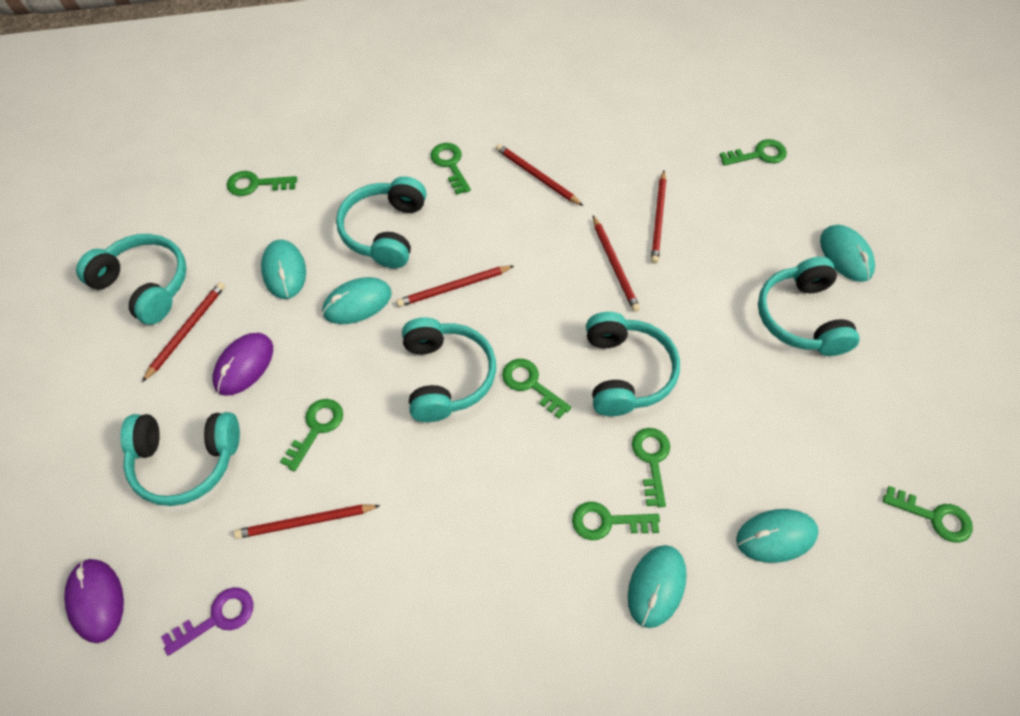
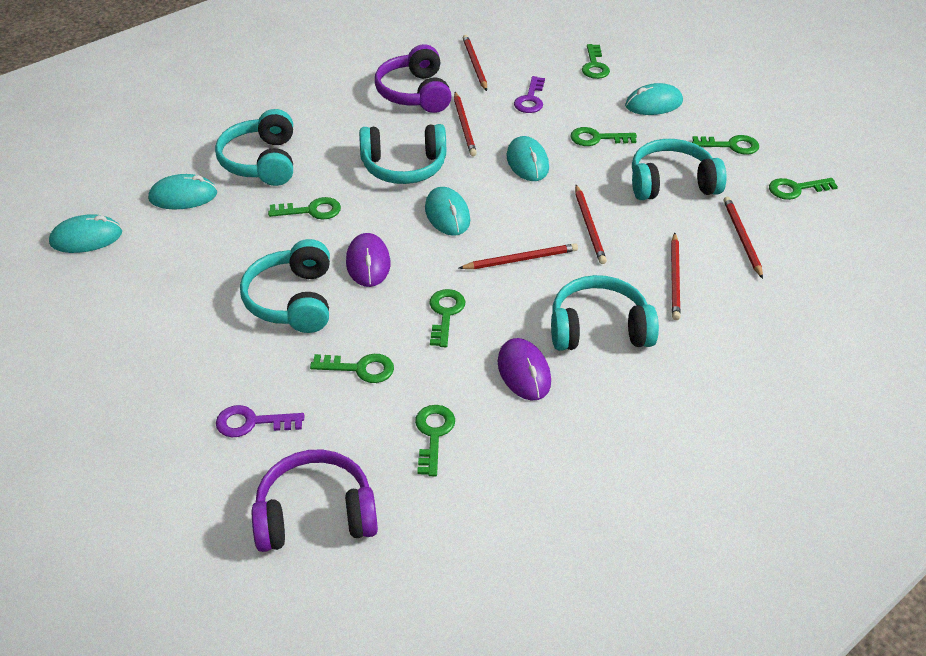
purple headphones: none = 0 -> [252,449,378,552] [375,44,452,113] = 2
purple key: [161,587,253,656] = 1 -> [216,405,304,437] [514,76,545,113] = 2
turquoise headphones: [76,234,187,325] [120,412,240,506] [336,176,426,268] [402,317,496,422] [586,312,680,416] [758,257,859,356] = 6 -> [215,109,293,186] [240,239,330,333] [359,124,446,184] [551,275,659,351] [632,139,727,200] = 5

